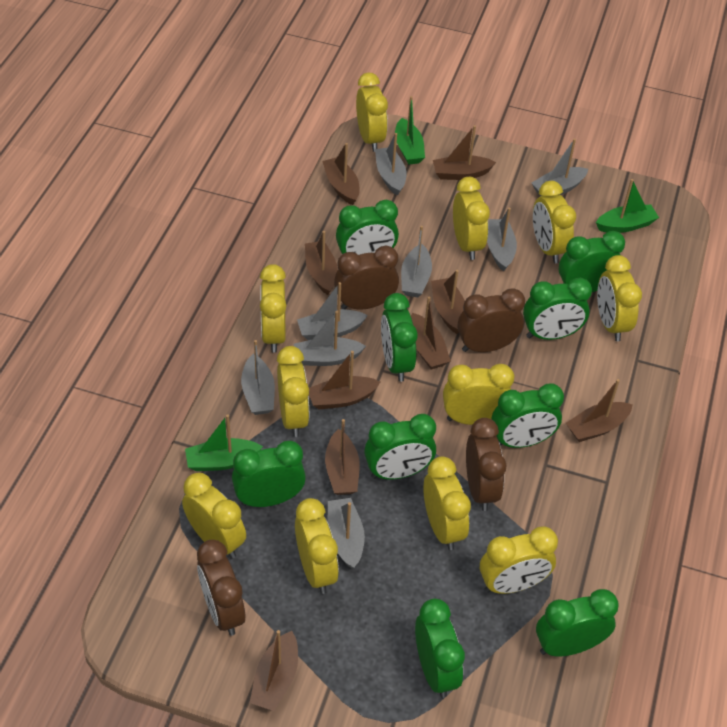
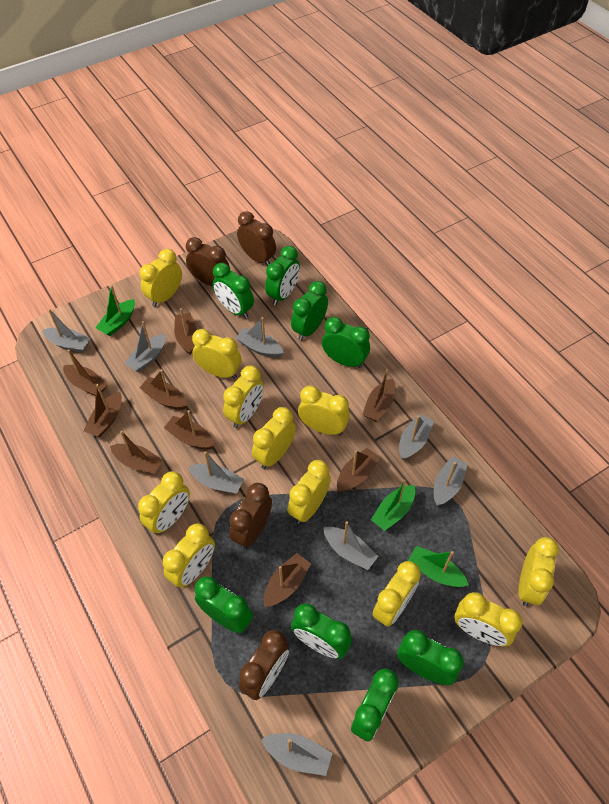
green clock: [232,441,306,507] [336,200,399,255] [364,414,436,480] [381,293,418,382] [415,599,465,698] [491,383,564,448] [523,278,592,340] [536,589,619,656] [559,231,625,292] = 9 -> [195,577,253,633] [213,263,254,319] [265,246,300,305] [291,281,328,341] [291,604,352,659] [322,317,370,368] [351,668,399,742] [397,630,464,685] = 8

